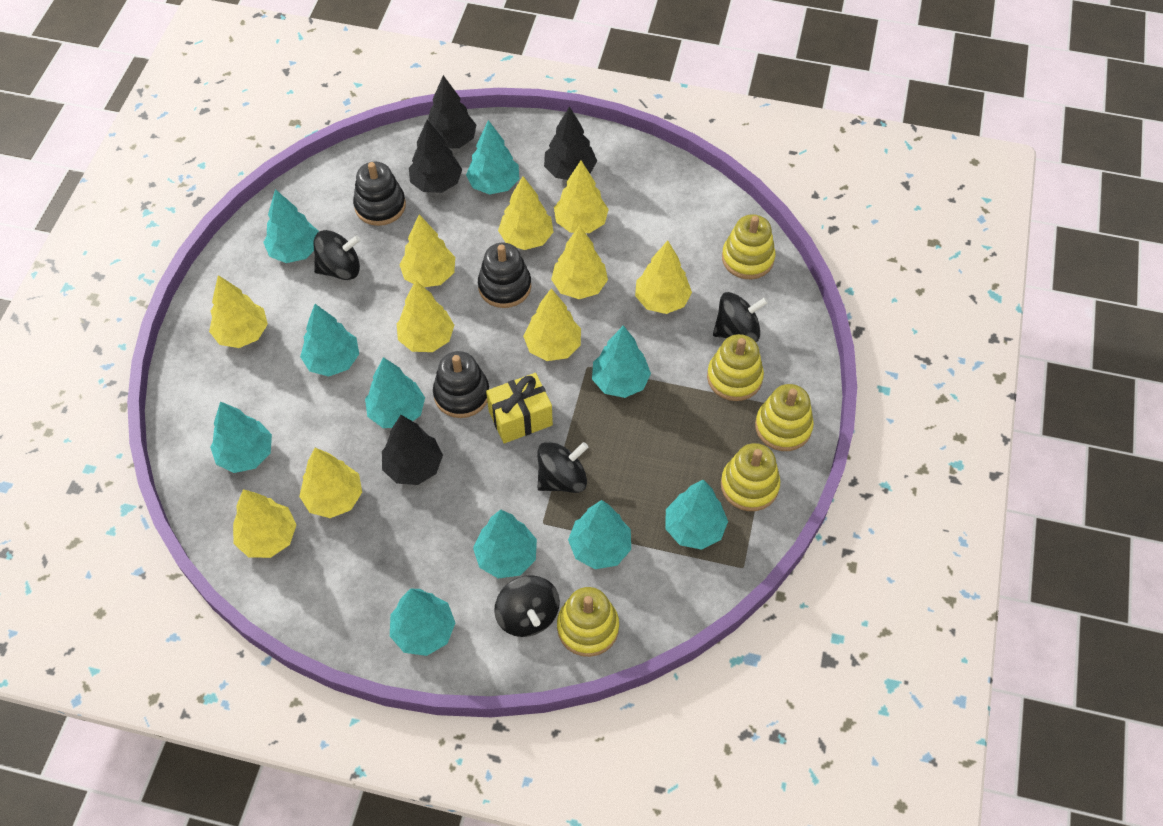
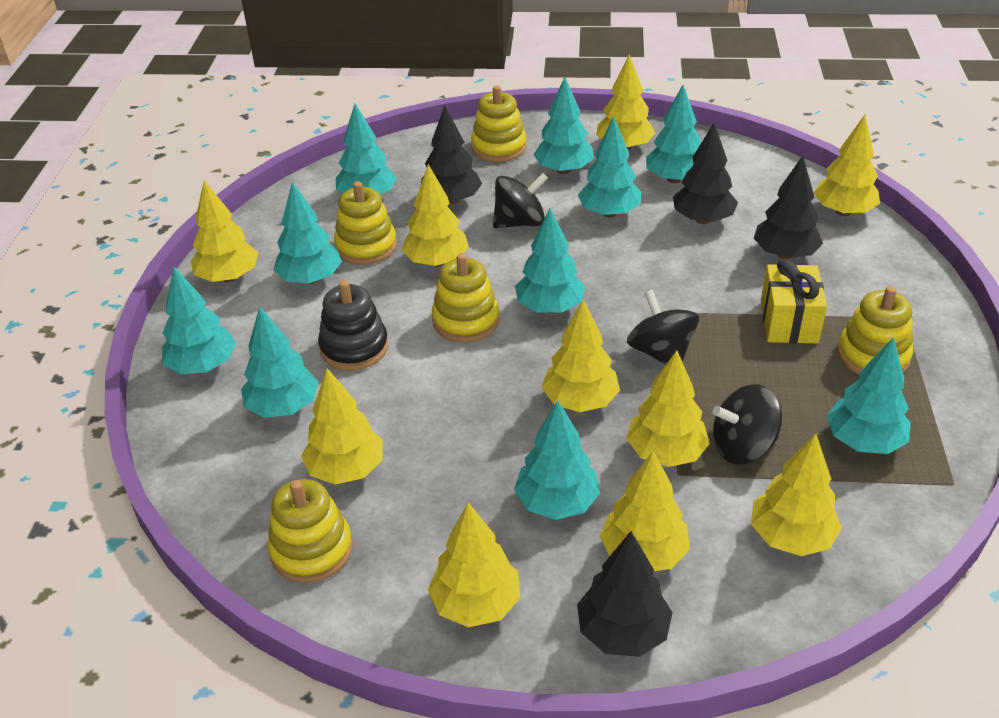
black spinning top: [313,230,360,280] [494,575,560,637] [537,442,588,493] [713,292,768,342] = 4 -> [493,173,548,228] [627,290,699,365] [712,384,782,465] = 3
black stacking toy: [353,162,406,226] [433,351,489,418] [478,243,531,308] = 3 -> [318,280,389,371] = 1

